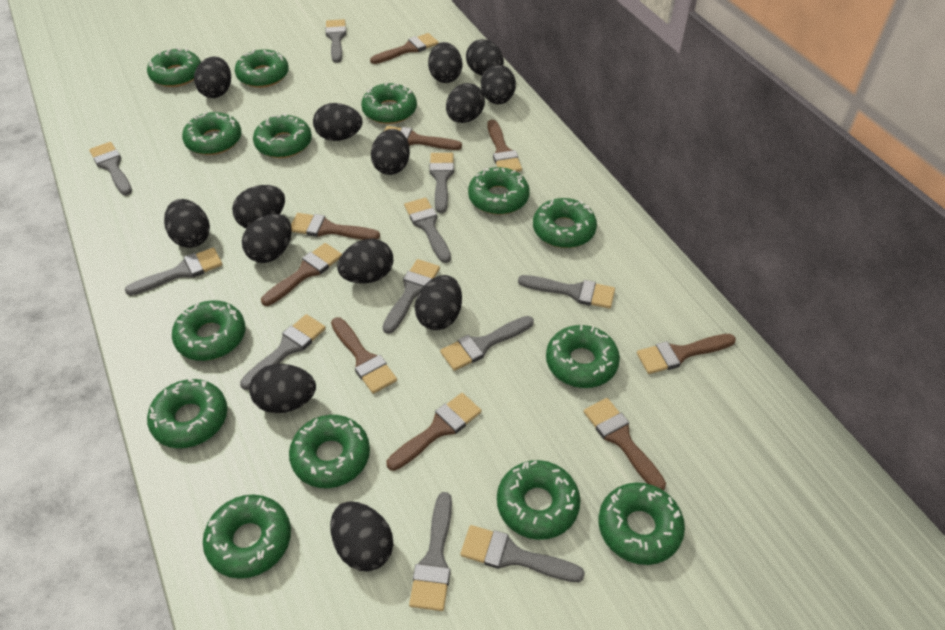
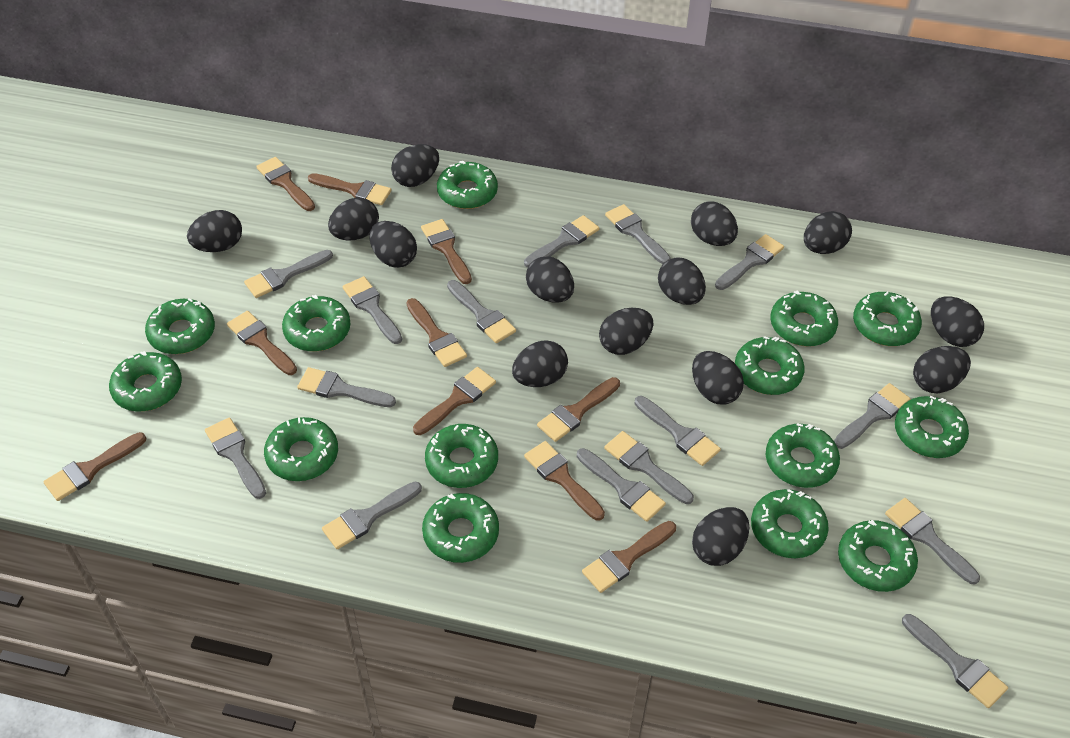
brown brush: [261,243,342,306] [291,213,380,240] [331,317,397,394] [370,33,438,64] [384,126,462,150] [387,393,481,471] [487,119,522,172] [584,398,666,490] [637,334,736,374] = 9 -> [43,432,146,501] [227,311,297,375] [256,157,315,211] [308,173,391,205] [406,298,467,367] [413,367,496,435] [421,219,472,284] [524,441,605,520] [537,377,620,442] [582,521,676,593] = 10
grey brush: [89,142,132,195] [125,248,223,295] [240,314,326,390] [325,19,346,63] [383,259,440,334] [404,198,451,263] [409,492,452,611] [429,153,454,213] [440,316,534,371] [460,525,585,582] [518,275,615,309] = 11 -> [205,417,266,499] [244,250,333,298] [297,367,396,407] [322,482,422,549] [343,276,402,344] [447,280,516,343] [524,215,599,267] [577,448,666,522] [604,431,694,504] [605,204,671,264] [635,396,721,466] [715,234,784,290] [834,383,911,449] [885,498,980,584] [902,614,1008,708] = 15

